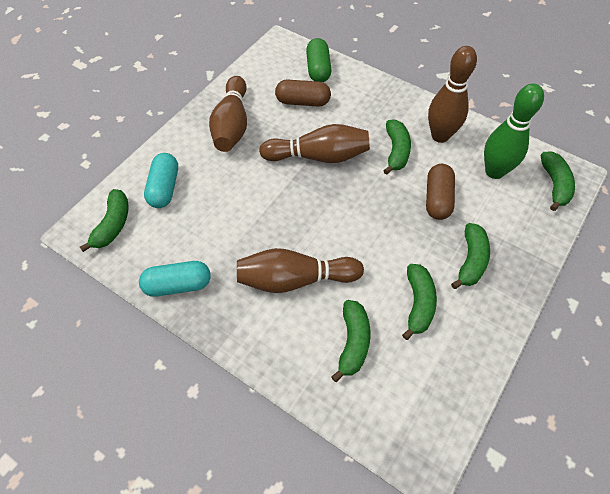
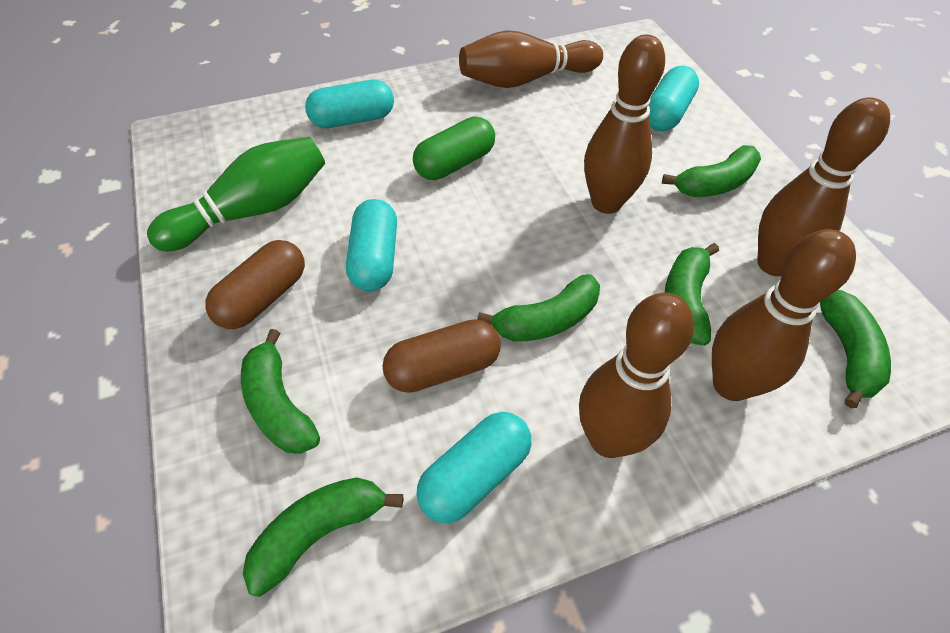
brown bowling pin: [209,76,247,152] [237,248,364,293] [259,124,370,163] [428,46,477,143] = 4 -> [459,30,603,88] [579,293,694,458] [584,34,665,214] [712,229,856,401] [757,97,890,276] = 5
turquoise capsule: [139,261,211,297] [144,153,178,208] = 2 -> [305,80,394,128] [346,199,397,291] [416,412,531,523] [649,66,699,131] = 4

